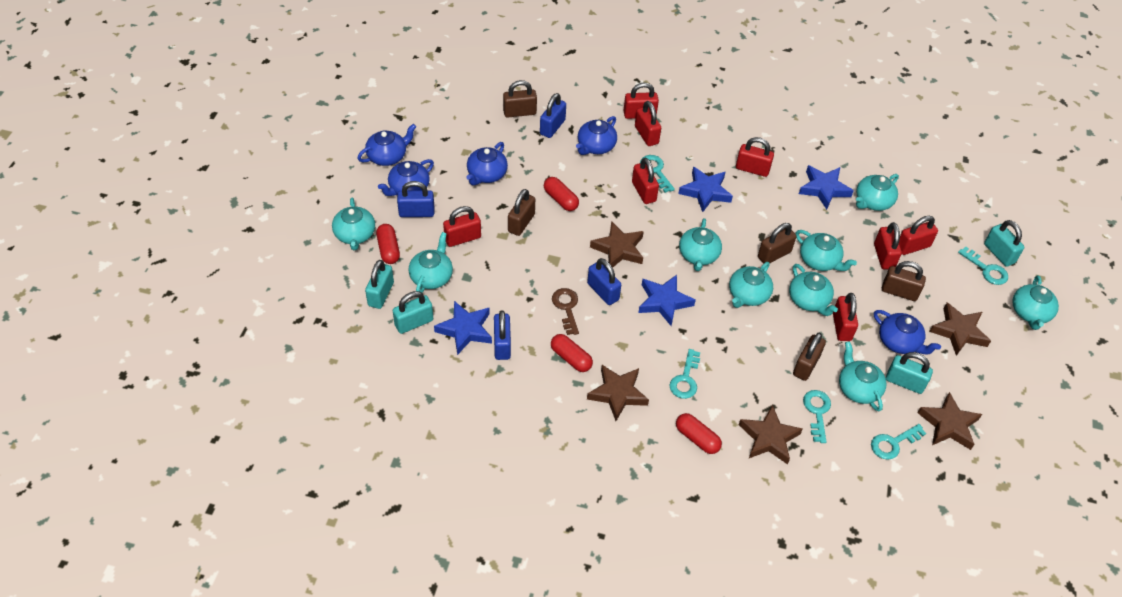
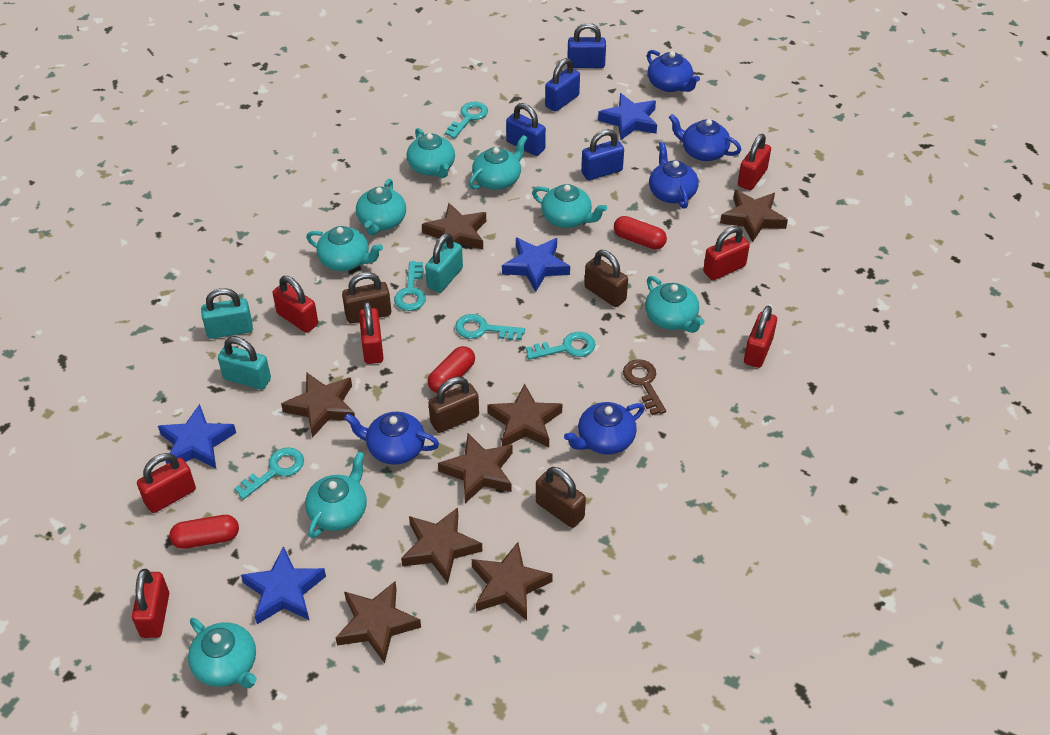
brown padlock: [503,80,537,118] [508,189,535,236] [758,223,796,263] [793,333,826,381] [882,261,926,301] = 5 -> [342,272,391,324] [428,377,479,433] [536,467,586,528] [584,250,628,307] = 4
brown star: [587,365,649,421] [590,221,644,268] [739,405,803,465] [917,392,982,450] [929,303,991,356] = 5 -> [281,372,355,438] [336,581,421,663] [401,507,482,583] [422,203,486,249] [438,433,513,503] [472,542,553,621] [487,383,562,447] [720,190,788,242] = 8
red capsule: [376,224,400,264] [544,177,579,211] [551,334,593,372] [676,413,722,454] = 4 -> [169,515,239,549] [428,346,475,393] [614,216,667,250] = 3
red padlock: [443,206,481,247] [623,82,659,119] [632,158,659,204] [635,101,661,146] [736,137,774,177] [833,293,858,341] [874,222,902,270] [899,216,938,255] = 8 -> [132,569,169,638] [137,453,196,513] [273,276,318,333] [359,302,384,364] [703,226,750,280] [738,134,771,190] [744,306,777,368] = 7
turquoise padlock: [365,260,394,309] [393,291,433,334] [886,352,933,394] [984,220,1025,267] = 4 -> [201,288,253,339] [218,337,271,390] [425,233,463,293] = 3
turquoise teapot: [332,197,375,250] [409,232,453,293] [679,218,722,271] [729,262,773,308] [789,264,838,316] [796,230,857,271] [839,341,886,412] [856,174,899,211] [1012,275,1059,330] = 9 -> [188,618,257,688] [305,451,367,538] [306,226,383,271] [356,179,406,235] [407,128,455,178] [469,135,528,190] [532,184,607,228] [645,276,704,333] = 8

